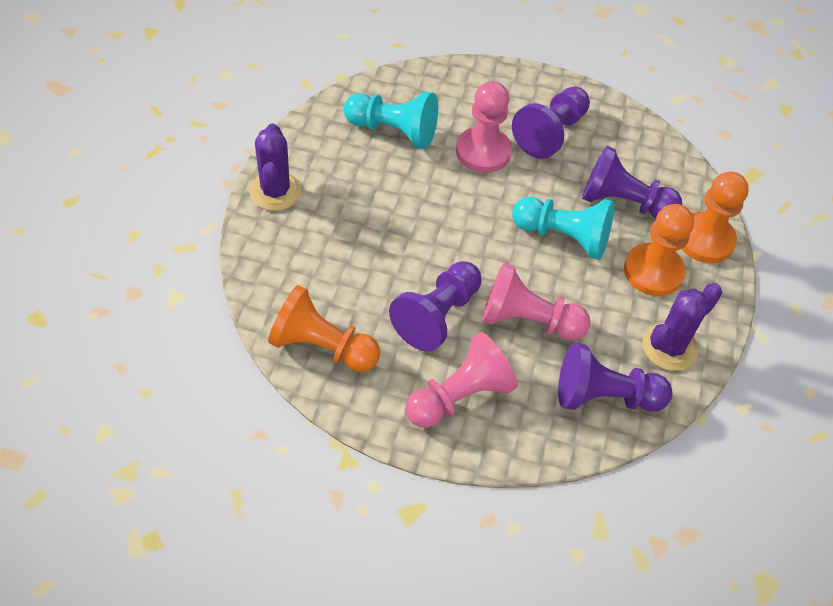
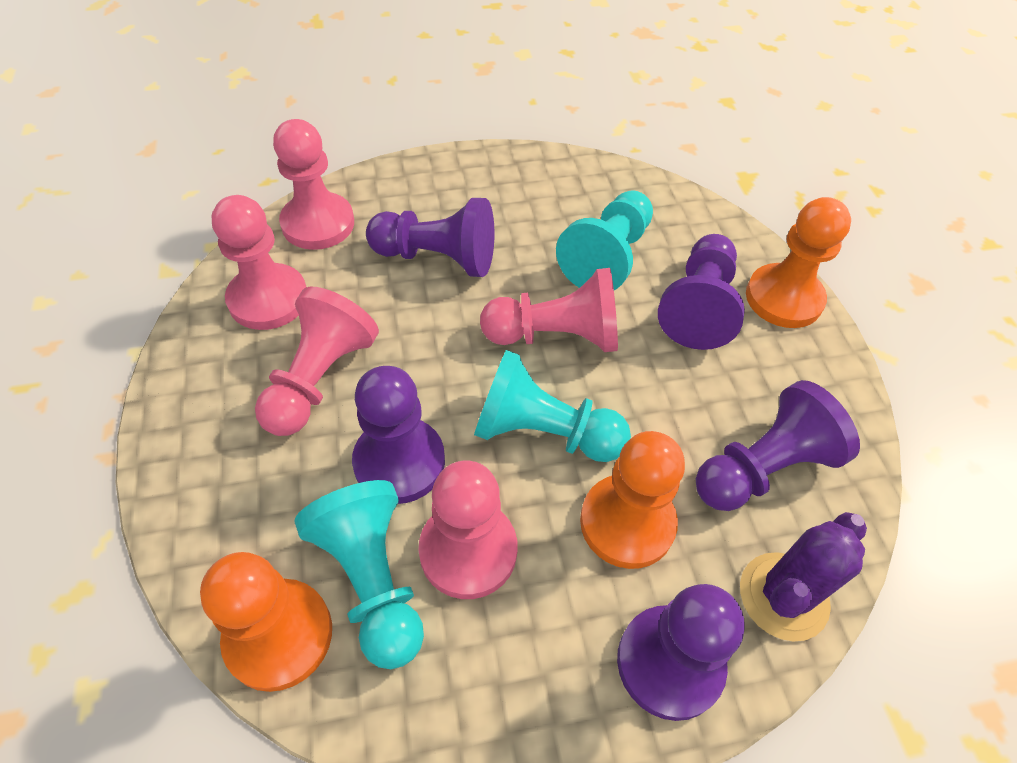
pink pawn: [405,332,518,428] [456,81,512,173] [482,263,591,341] = 3 -> [212,195,306,330] [255,286,379,436] [273,119,354,250] [418,461,518,599] [480,268,618,352] = 5
purple cactus: [249,124,301,211] [642,283,722,371] = 2 -> [740,512,867,642] = 1
purple pawn: [389,261,481,352] [512,86,590,159] [558,343,673,412] [582,146,682,218] = 4 -> [352,366,445,504] [366,198,494,277] [617,584,745,721] [658,234,745,350] [696,380,860,511] = 5
turquoise pawn: [344,91,438,149] [512,197,614,260] = 2 -> [294,480,424,669] [474,350,631,462] [556,190,653,290] = 3

